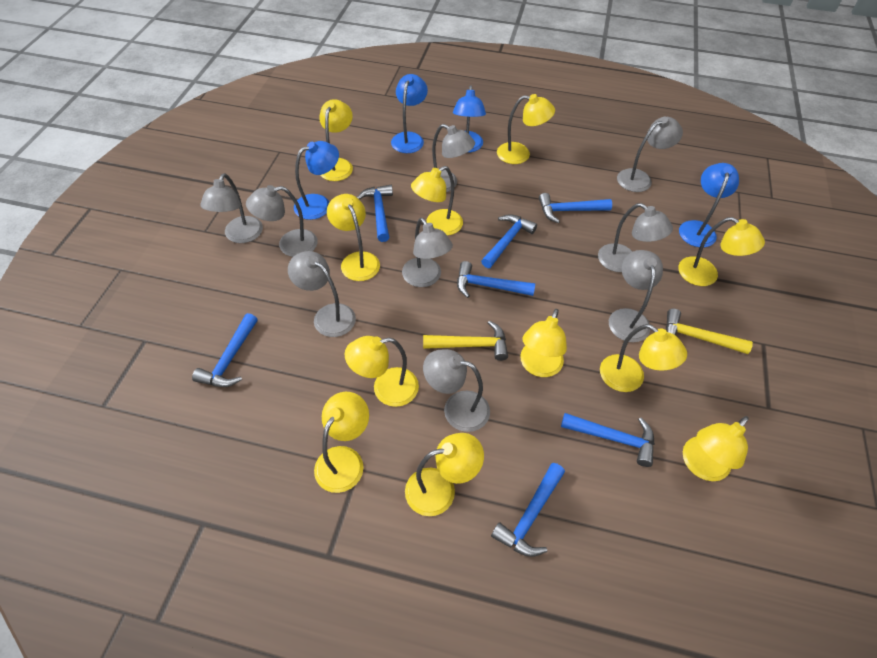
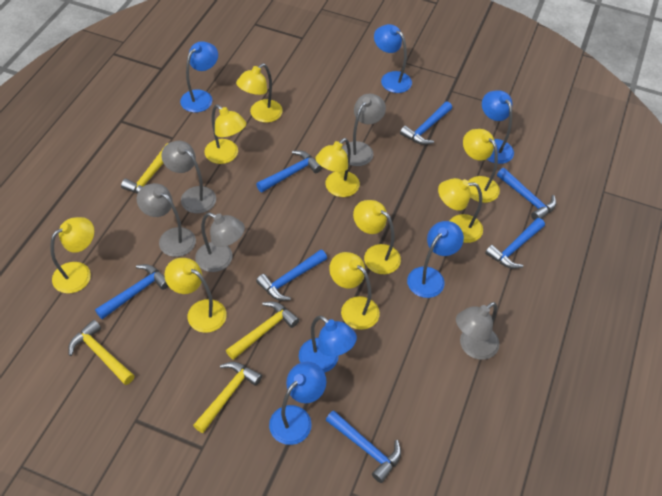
blue lamp: [294,141,339,220] [391,74,428,153] [453,85,486,153] [679,163,739,247] = 4 -> [180,41,218,112] [269,362,326,445] [299,316,357,373] [374,24,412,93] [407,221,464,298] [482,90,514,164] = 6
grey lamp: [200,173,263,243] [246,185,318,257] [288,251,356,337] [402,218,453,287] [423,349,490,432] [430,124,475,192] [598,203,673,272] [609,250,663,342] [617,117,683,192] = 9 -> [137,183,196,257] [161,141,216,214] [195,213,245,272] [342,94,386,166] [456,302,499,360] = 5
yellow hammer: [423,320,508,361] [666,309,753,354] = 2 -> [68,320,135,385] [121,143,168,194] [193,362,262,433] [226,301,299,360] = 4
yellow lamp: [314,392,369,493] [319,99,353,181] [327,194,380,281] [345,336,419,407] [405,433,484,516] [411,166,463,236] [497,94,555,164] [520,309,567,377] [600,324,687,392] [678,217,765,286] [683,416,749,481] = 11 -> [50,217,94,293] [164,258,227,333] [204,105,246,164] [236,63,283,123] [315,138,360,197] [329,252,380,330] [353,200,401,274] [438,178,483,243] [463,129,500,203] = 9

